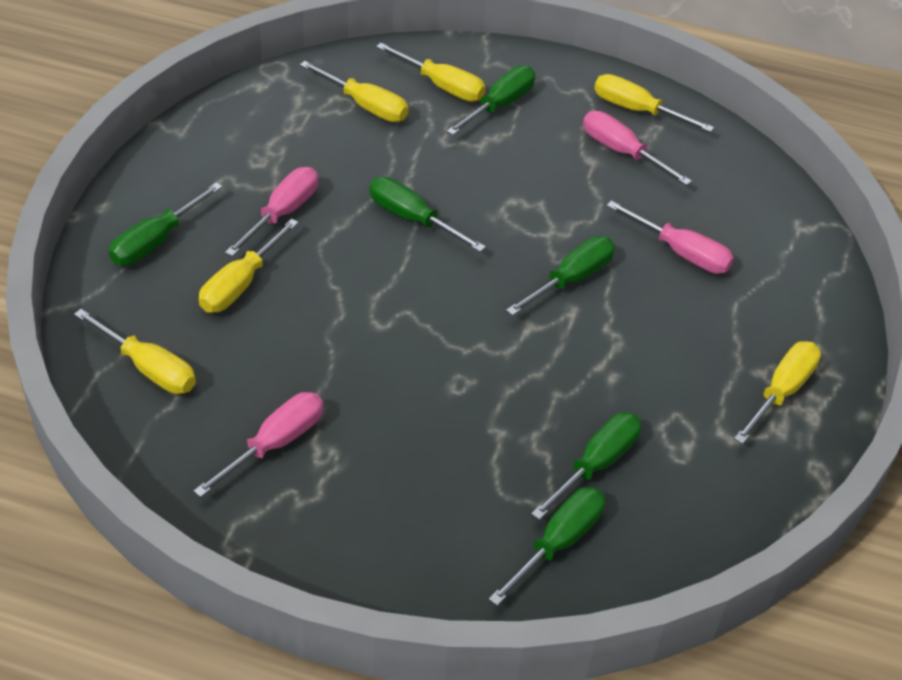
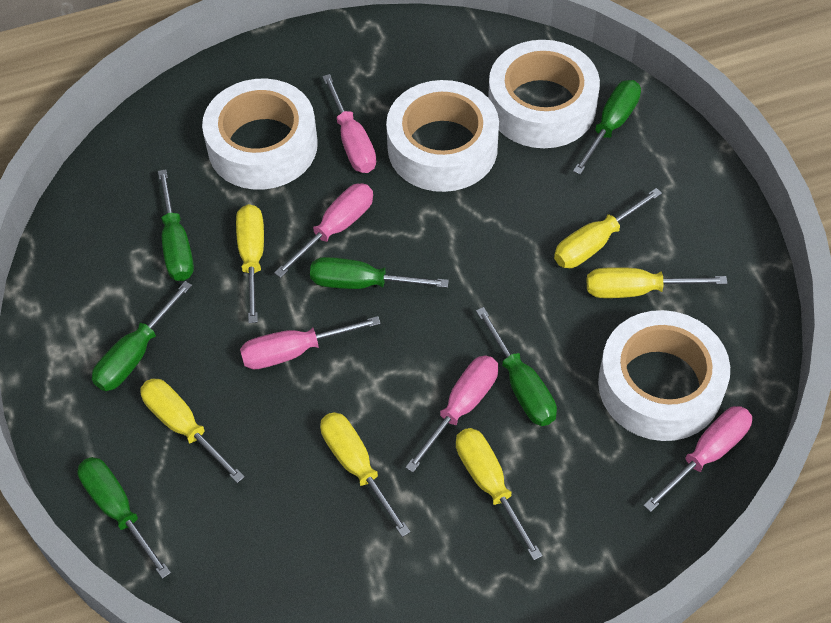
pink screwdriver: [193,392,323,498] [225,167,318,257] [583,111,692,186] [606,201,734,274] = 4 -> [240,316,381,369] [274,183,373,278] [322,74,376,173] [405,355,498,473] [643,406,752,512] = 5
white tape: none = 0 -> [202,79,318,190] [386,80,499,192] [488,40,600,148] [598,310,730,441] = 4

